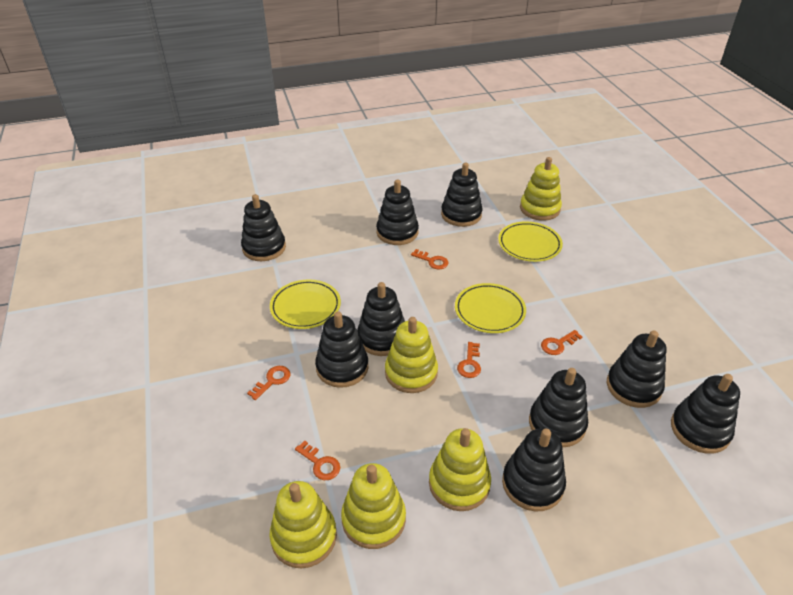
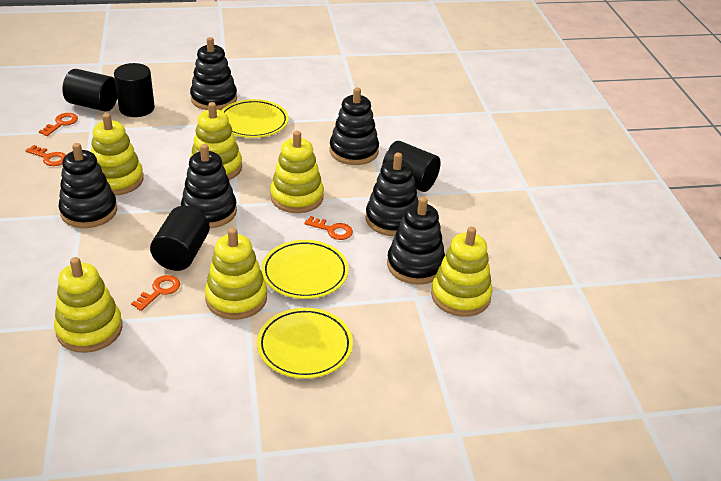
black cylinder: none = 0 -> [62,69,117,112] [114,63,155,117] [150,206,210,271] [382,141,441,192] = 4
black stacking toy: [241,194,286,261] [315,311,369,388] [357,282,405,356] [376,180,419,245] [441,163,483,227] [502,429,566,511] [529,368,588,448] [607,330,666,408] [671,374,740,454] = 9 -> [58,143,117,228] [181,144,237,228] [190,37,237,110] [330,87,379,165] [365,153,419,236] [387,197,445,285] = 6
orange key: [247,366,290,400] [295,441,340,480] [411,249,449,270] [457,342,481,378] [541,330,582,355] = 5 -> [25,145,66,166] [39,113,78,136] [131,275,180,311] [304,216,353,240] = 4
yellow stacking toy: [269,481,337,569] [341,463,406,549] [385,317,438,393] [429,428,491,511] [520,157,562,221] = 5 -> [54,257,122,353] [91,113,144,195] [190,102,242,180] [205,228,267,320] [270,131,324,213] [431,227,493,317] = 6

